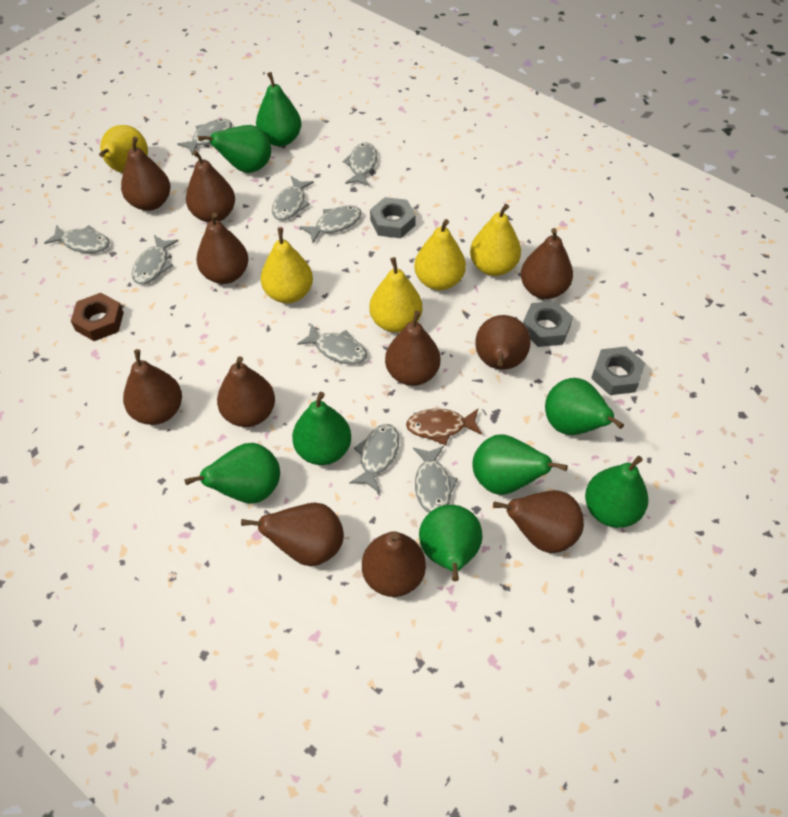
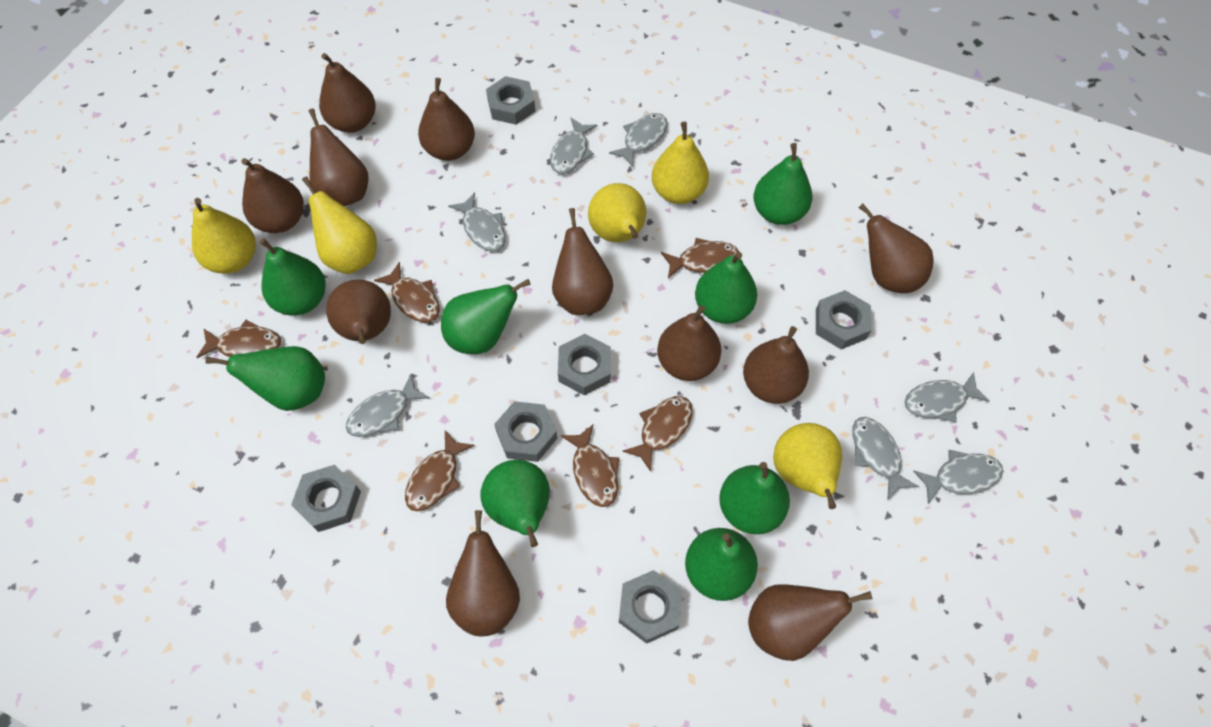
brown fish: [406,409,482,445] = 1 -> [196,320,281,358] [374,262,440,322] [405,430,475,511] [561,424,619,507] [622,396,693,472] [661,238,739,278] = 6
brown nut: [71,293,124,341] = 1 -> none = 0
grey fish: [44,225,110,253] [132,235,178,284] [177,119,232,156] [272,176,314,220] [297,324,367,364] [300,206,362,243] [343,142,377,186] [349,424,399,492] [413,446,458,513] = 9 -> [346,374,429,437] [448,192,506,252] [550,118,598,174] [609,113,668,167] [852,417,919,500] [904,372,990,422] [913,450,1003,504] = 7
grey nut: [370,197,416,238] [523,301,573,347] [591,347,645,395] = 3 -> [291,465,361,532] [486,76,535,125] [494,401,557,462] [558,334,611,395] [619,570,682,644] [816,290,871,349] = 6

